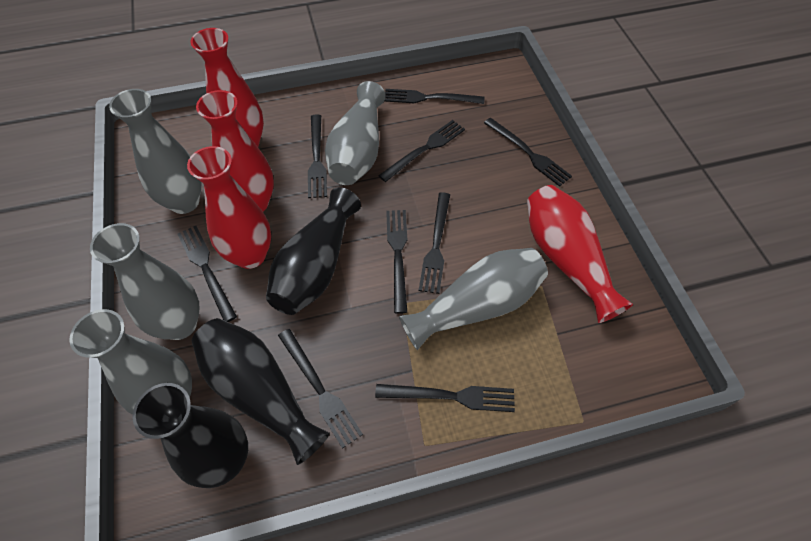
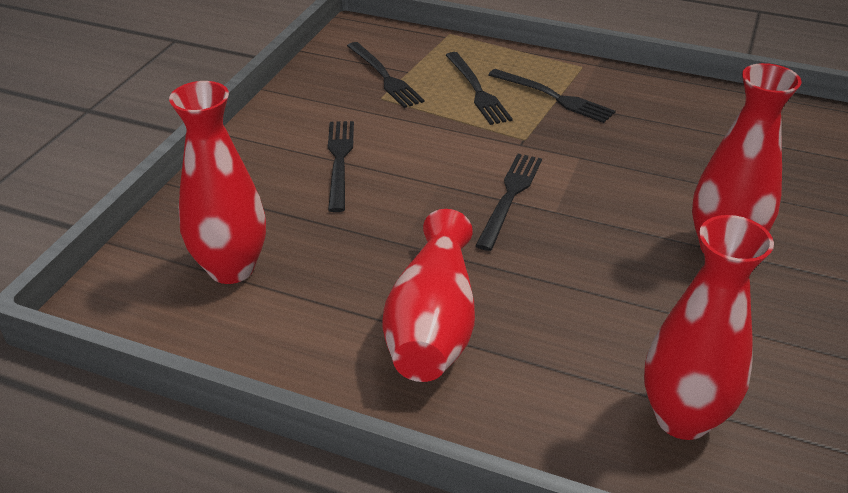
black fork: [178,226,237,322] [278,329,363,449] [308,114,327,198] [375,384,515,412] [378,120,465,182] [384,89,485,104] [386,210,407,314] [419,192,450,294] [484,118,572,187] = 9 -> [328,121,354,212] [347,42,424,108] [446,52,513,125] [475,154,542,251] [489,69,616,123] = 5
black vase: [132,383,248,488] [192,318,330,465] [266,187,361,315] = 3 -> none = 0
grey vase: [69,309,192,415] [90,223,199,340] [109,89,201,214] [325,81,386,185] [399,248,548,350] = 5 -> none = 0

